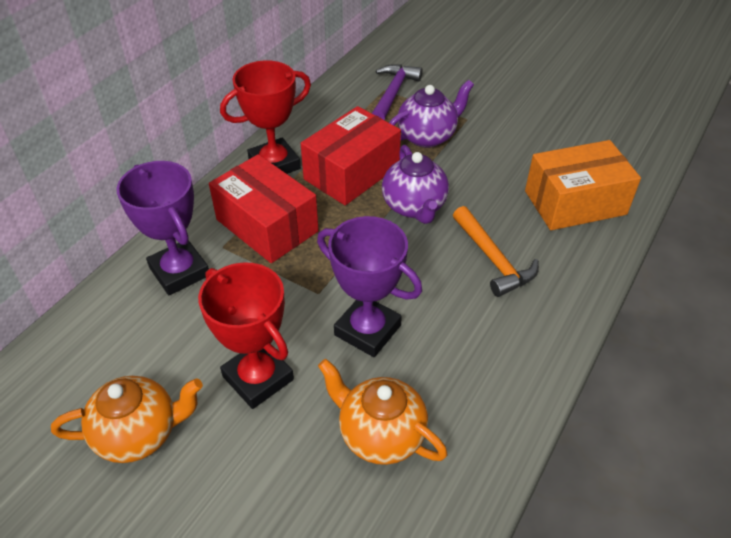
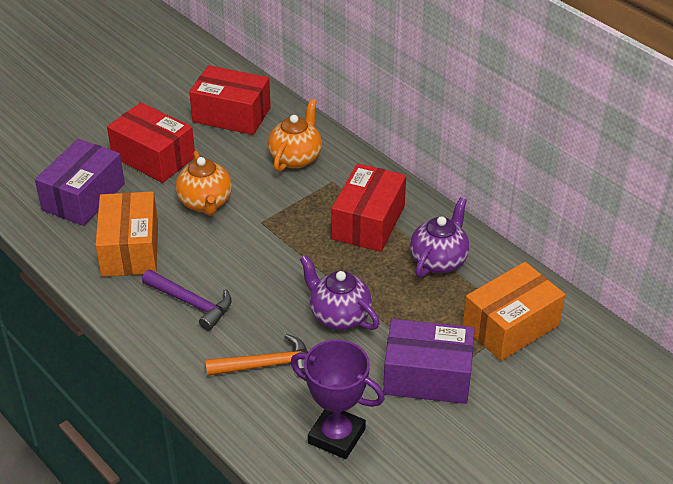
orange box: [525,140,641,230] = 1 -> [95,191,158,277] [463,262,565,361] = 2
purple box: none = 0 -> [35,139,125,226] [383,319,475,404] = 2
purple trophy: [116,161,209,295] [317,216,422,357] = 2 -> [290,339,385,459] = 1
red box: [209,154,319,263] [301,106,401,205] = 2 -> [107,102,195,183] [189,65,271,135] [332,163,406,252] = 3
red trophy: [198,262,294,409] [220,60,311,174] = 2 -> none = 0

